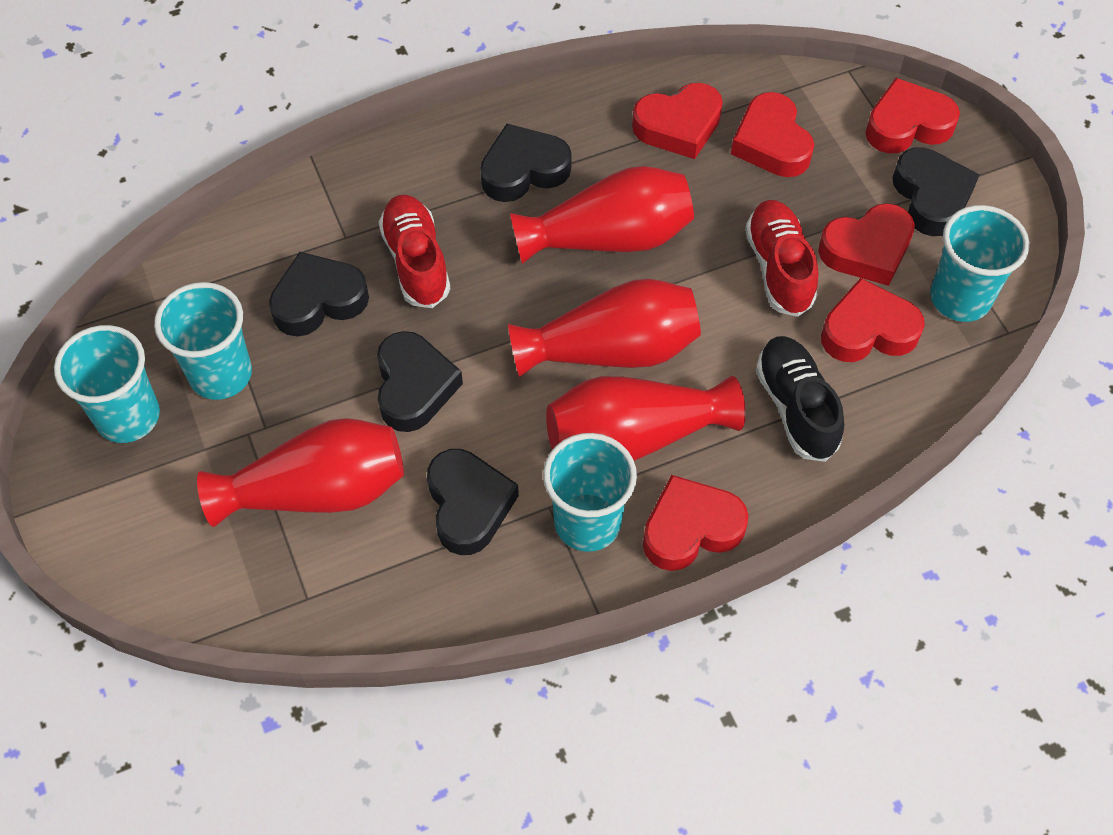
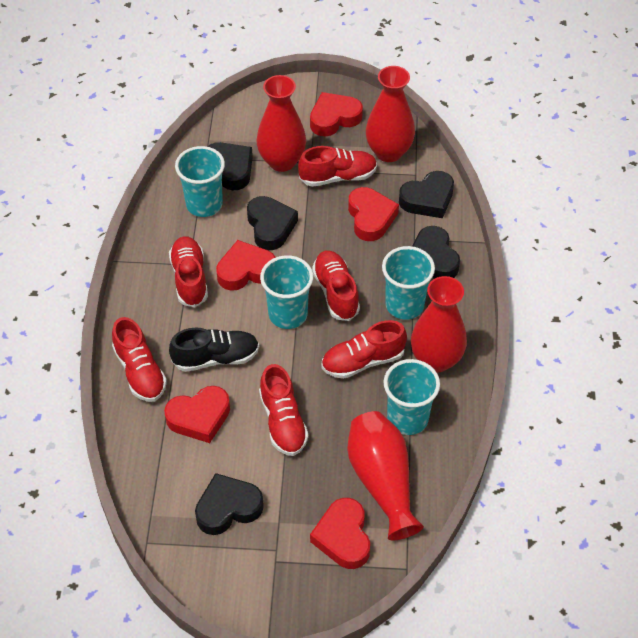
red heart: [632,83,723,159] [643,475,749,571] [731,92,814,177] [818,203,915,286] [821,278,925,362] [865,78,960,153] = 6 -> [164,386,230,443] [216,240,276,291] [310,92,363,136] [310,498,370,569] [348,187,399,241] = 5
red shoe: [379,195,451,308] [745,200,818,317] = 2 -> [112,317,167,402] [169,236,208,307] [259,364,309,456] [298,146,377,187] [312,250,360,321] [321,320,407,379] = 6

